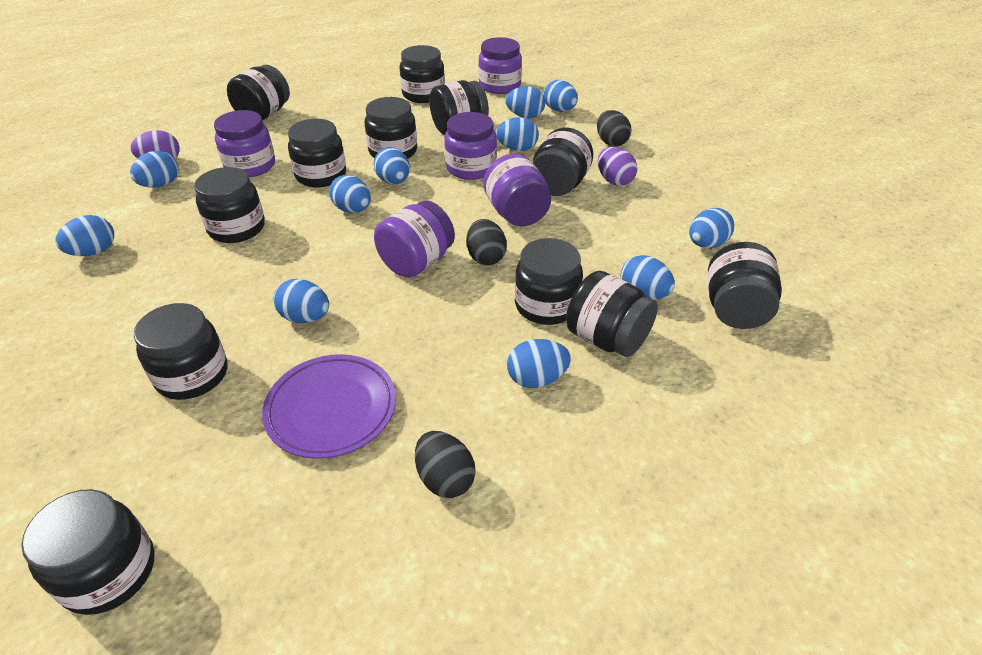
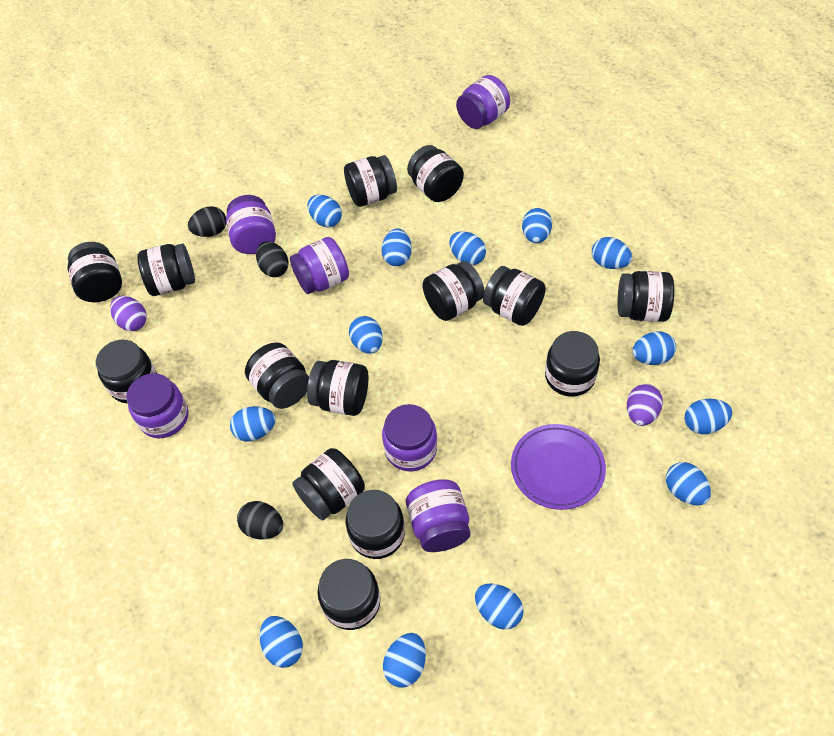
black jar: [21,489,155,615] [134,303,227,400] [194,167,265,243] [227,65,290,121] [288,119,346,187] [365,97,417,159] [400,45,445,103] [429,80,489,135] [515,238,583,325] [532,128,593,196] [566,271,658,357] [708,242,782,329] = 12 -> [67,242,122,302] [96,340,157,403] [137,244,195,296] [245,343,309,409] [292,448,365,520] [307,360,368,416] [318,559,380,630] [344,155,397,207] [346,490,405,559] [407,145,464,202] [422,261,485,321] [483,266,546,326] [545,331,600,397] [618,271,674,322] = 14
blue egg: [55,215,114,256] [130,151,178,188] [273,279,329,323] [329,175,371,213] [374,147,410,184] [496,117,539,151] [505,86,545,118] [507,339,571,388] [543,80,578,112] [620,255,675,300] [689,208,734,248] = 11 -> [230,406,276,442] [260,616,303,668] [308,195,342,227] [349,316,383,354] [381,229,412,266] [383,633,426,688] [449,231,486,265] [475,583,524,630] [522,208,552,243] [592,237,632,269] [632,331,676,365] [666,462,711,505] [685,399,732,434] = 13
purple jar: [214,110,275,177] [374,201,455,278] [444,112,497,180] [478,37,522,94] [483,154,551,226] = 5 -> [126,373,188,438] [226,195,276,254] [290,237,349,294] [382,404,437,471] [406,479,470,552] [456,75,510,129] = 6

